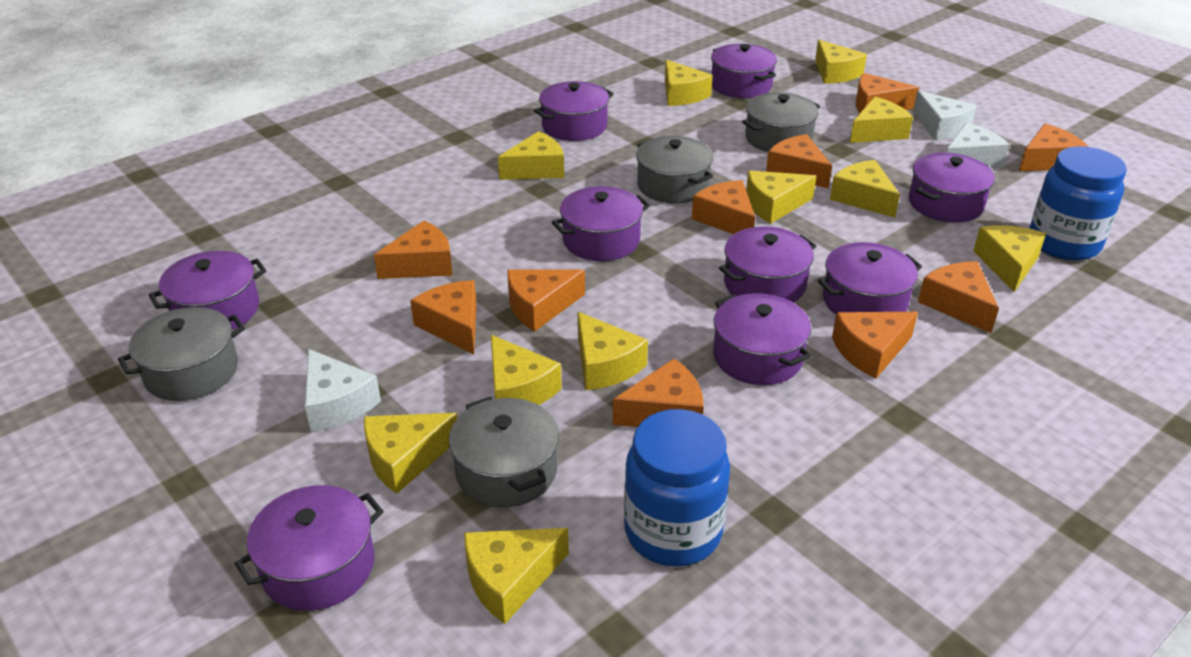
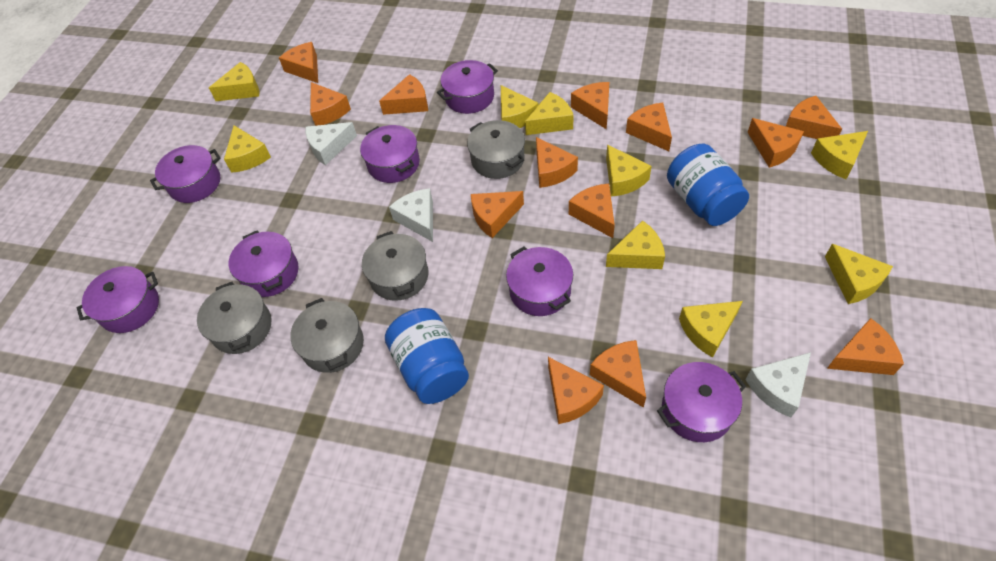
orange cheese: [374,221,453,279] [410,280,477,354] [507,269,585,332] [613,359,704,427] [692,180,755,234] [766,134,832,189] [832,312,918,379] [856,73,919,113] [918,261,999,333] [1019,123,1089,171] = 10 -> [279,42,318,83] [310,82,351,126] [379,74,428,115] [471,191,524,238] [536,137,578,188] [548,357,604,424] [569,184,615,238] [571,82,609,129] [590,340,646,408] [626,103,672,151] [748,118,804,168] [786,96,842,139] [827,318,904,375] = 13
purple pot: [149,251,266,330] [234,485,384,611] [534,81,614,141] [552,186,650,261] [711,44,777,98] [713,293,811,385] [719,226,816,303] [818,242,922,315] [909,153,995,223] = 9 -> [76,266,159,333] [150,145,220,203] [229,230,299,297] [360,125,420,183] [437,60,498,114] [506,247,573,316] [657,362,746,442] = 7
yellow cheese: [364,413,457,494] [464,528,569,624] [491,335,562,405] [498,131,564,180] [578,312,648,390] [665,60,713,106] [746,171,817,224] [815,40,867,84] [830,160,900,218] [850,97,913,143] [973,225,1046,292] = 11 -> [209,62,259,101] [224,125,271,173] [501,85,539,128] [525,92,574,135] [606,145,652,197] [606,220,665,269] [679,301,743,358] [811,131,868,179] [825,244,893,304] = 9

